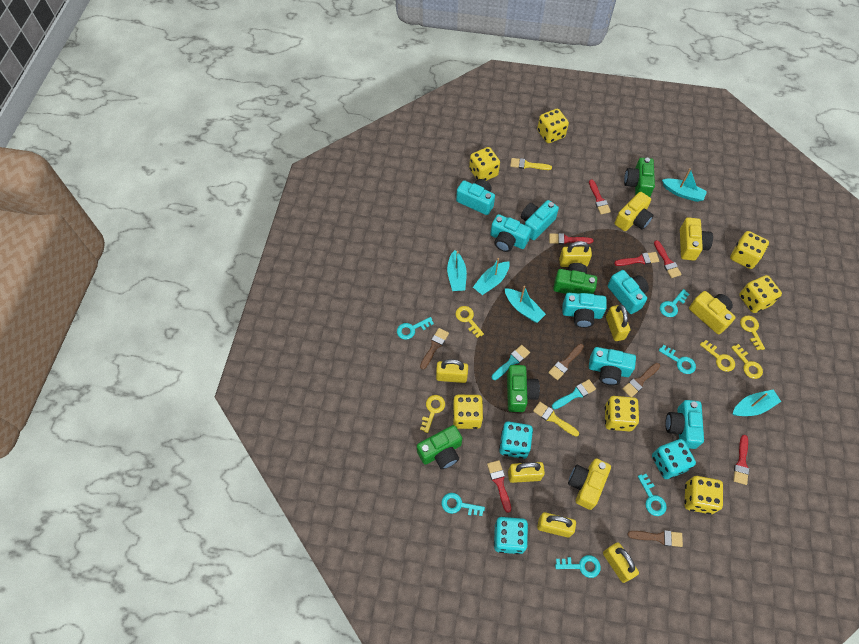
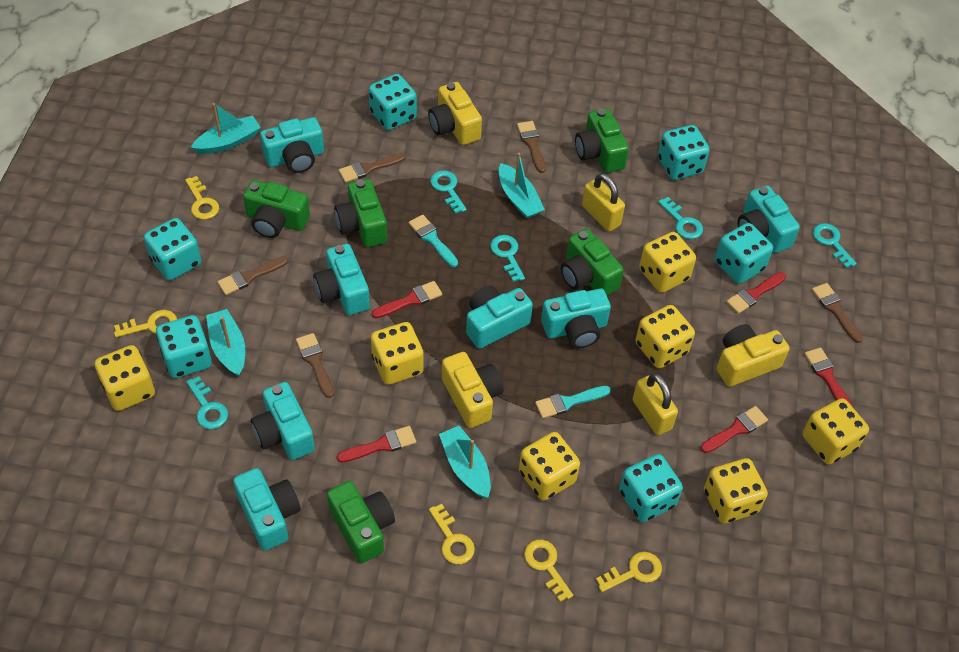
brown brush: [420,328,449,370] [548,344,584,380] [622,363,660,397] [628,530,683,547] = 4 -> [217,256,288,295] [296,333,334,398] [339,153,405,183] [517,121,546,173] [812,283,863,343] = 5
green camera: [417,425,462,469] [507,365,540,412] [553,263,597,294] [624,158,655,197] = 4 -> [243,180,310,238] [327,481,395,563] [334,179,387,247] [561,229,624,295] [575,109,629,173] = 5
red brush: [487,460,511,513] [549,233,593,245] [589,179,611,214] [614,252,659,266] [654,240,682,278] [733,435,749,485] = 6 -> [337,426,416,462] [372,281,442,318] [701,406,768,453] [726,272,786,314] [804,347,852,406] = 5
turquoise boat: [447,250,467,291] [473,258,510,295] [504,286,546,323] [662,168,707,202] [733,390,781,416] = 5 -> [191,103,261,154] [206,309,245,376] [439,426,491,498] [499,153,545,219] = 4
turquoise dice: [494,517,528,554] [499,422,533,459] [652,439,696,479] = 3 -> [144,218,201,280] [156,315,212,378] [368,74,417,130] [619,454,683,522] [658,125,710,180] [715,223,773,284] = 6
turquoise key: [397,317,434,340] [442,493,485,516] [555,555,601,578] [638,474,667,516] [659,345,696,374] [660,289,690,317] = 6 -> [186,376,228,429] [430,170,467,214] [490,235,525,282] [658,197,703,239] [813,223,857,268] = 5
yellow brush: [510,158,552,170] [533,402,579,437] = 2 -> none = 0
yellow camera: [568,458,611,510] [615,192,654,231] [680,217,713,261] [689,291,736,334] = 4 -> [428,82,482,145] [442,352,504,428] [717,324,789,387] = 3
yellow padlock: [436,359,468,383] [508,462,545,483] [537,512,576,538] [559,241,592,267] [603,542,639,583] [606,304,630,341] = 6 -> [582,173,625,232] [633,373,678,435] = 2

